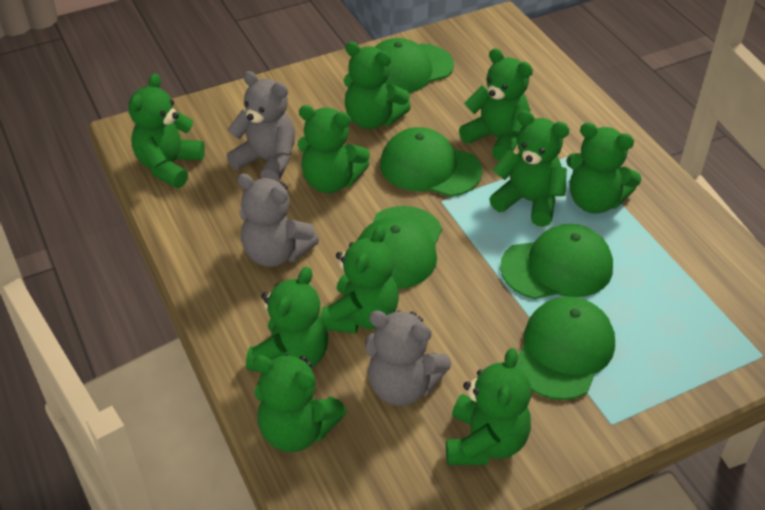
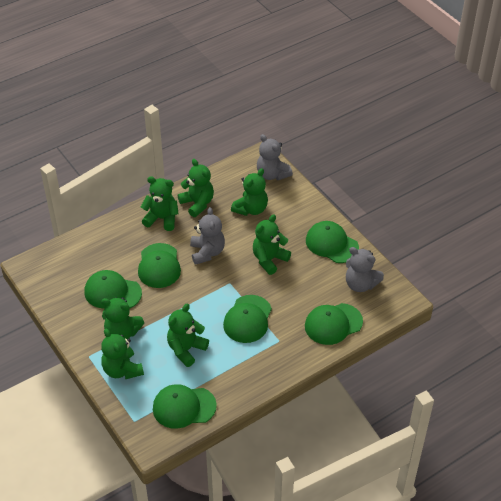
green cap: [357,206,442,289] [375,38,454,93] [380,127,482,197] [500,224,613,299] [516,297,615,400] = 5 -> [85,270,142,308] [138,243,181,288] [153,384,217,429] [223,295,272,343] [305,303,363,345] [306,221,359,263] = 6
green teddy bear: [128,73,205,188] [246,267,328,372] [253,354,347,452] [298,105,370,193] [321,225,399,333] [344,42,411,129] [446,348,531,466] [459,48,533,161] [489,110,570,227] [566,122,641,214] = 10 -> [101,297,144,339] [101,329,144,379] [141,176,179,231] [167,304,209,367] [178,159,214,217] [231,168,268,216] [253,214,291,275] = 7

